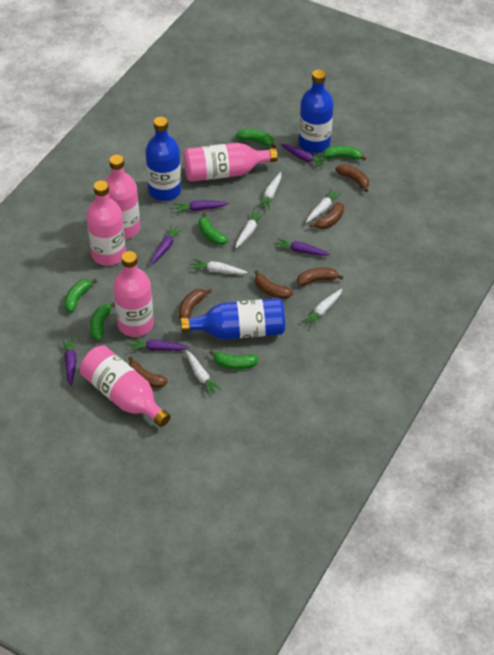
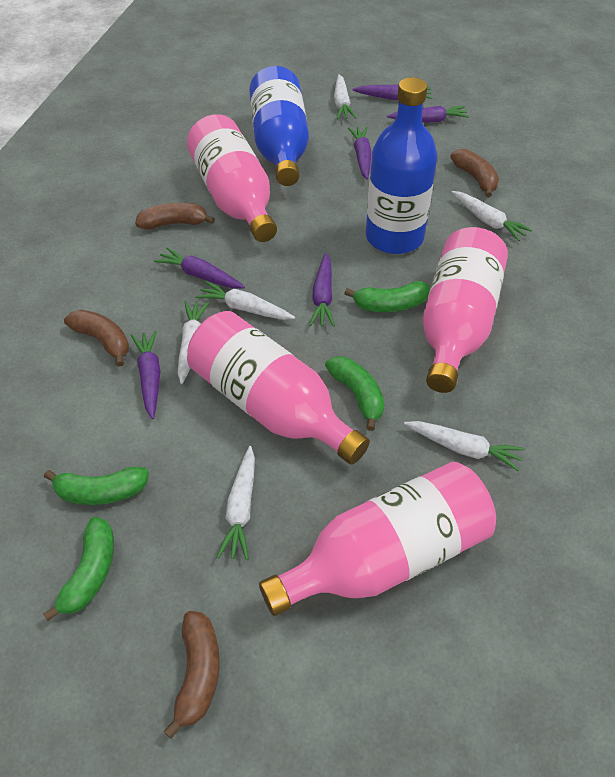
blue bottle: [145,117,181,201] [181,298,285,340] [299,69,334,153] = 3 -> [249,66,309,186] [366,77,438,254] = 2
brown banana: [128,356,168,388] [179,289,212,320] [255,270,293,299] [297,267,344,286] [309,202,344,229] [335,164,369,192] = 6 -> [64,310,129,367] [135,203,215,230] [163,611,220,739] [450,149,499,197] = 4
green banana: [64,279,97,313] [90,302,115,340] [199,213,228,245] [209,350,259,369] [236,129,276,148] [323,146,366,161] = 6 -> [43,517,114,621] [44,467,149,505] [325,356,385,431] [344,281,430,312] = 4
pink bottle: [80,345,171,427] [86,181,126,266] [105,155,140,239] [113,251,154,337] [184,143,278,182] = 5 -> [187,114,277,242] [187,311,370,465] [259,462,496,616] [422,227,508,393] = 4

